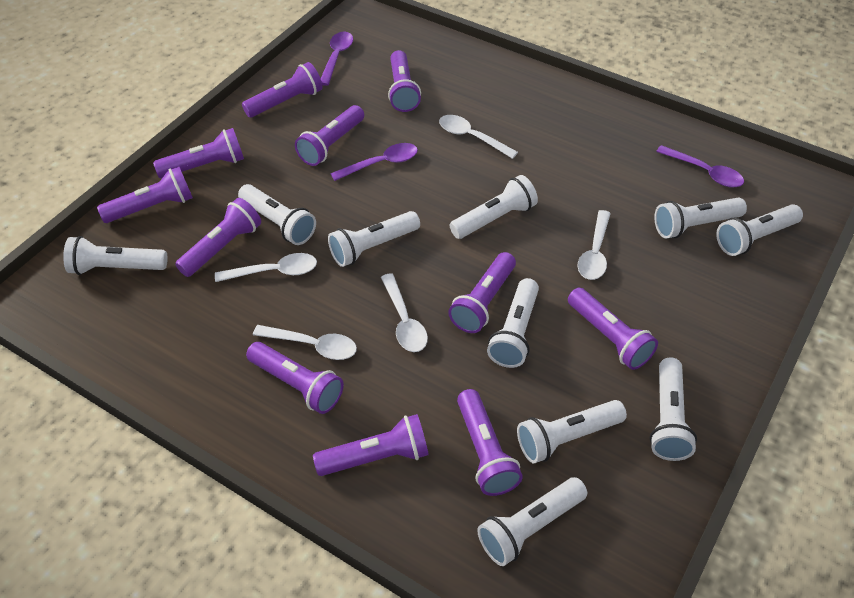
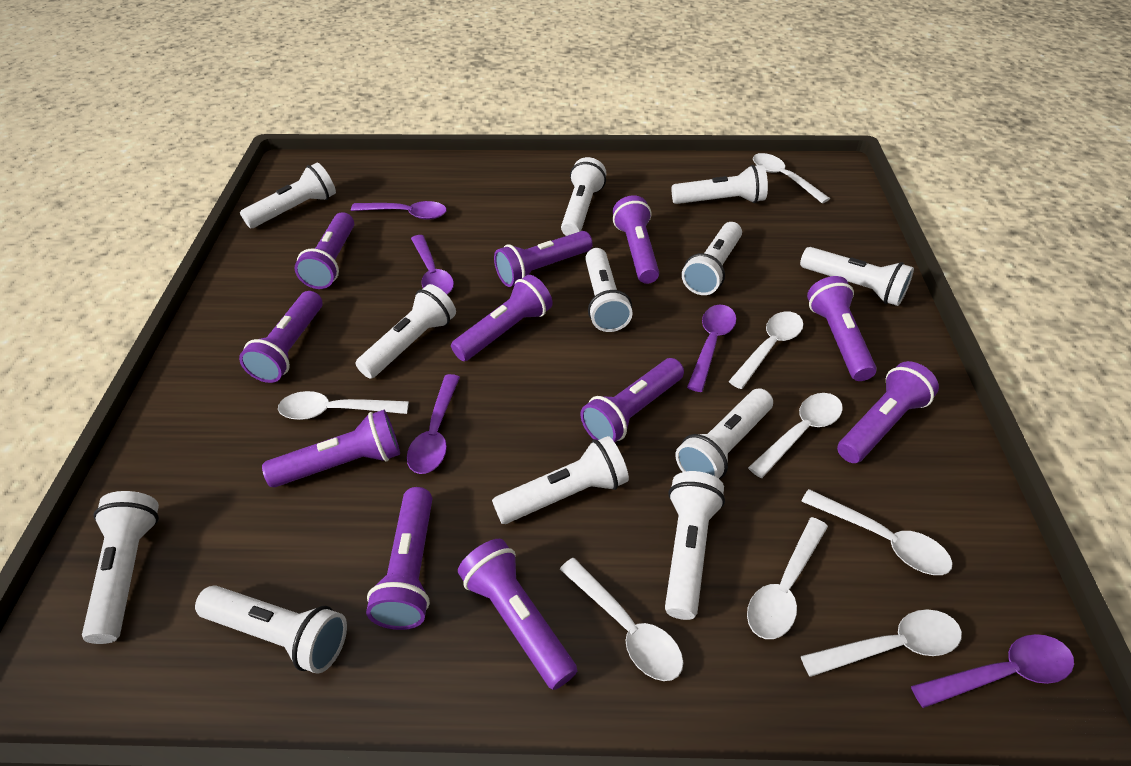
purple spoon: [321,32,353,86] [330,143,418,181] [656,145,744,187] = 3 -> [351,201,447,220] [407,374,460,474] [411,235,454,294] [687,305,736,392] [911,634,1074,708] = 5
white flashlight: [63,236,167,275] [238,184,316,245] [328,211,420,267] [450,175,538,239] [477,477,587,566] [487,278,539,368] [517,400,627,463] [650,358,697,461] [654,197,747,238] [716,204,803,256] = 10 -> [82,491,159,644] [195,585,347,674] [240,162,336,228] [355,284,456,379] [492,436,629,524] [561,157,607,236] [585,248,633,332] [665,471,725,620] [672,165,768,204] [675,389,773,479] [682,222,742,295] [800,247,914,306] = 12
white spoon: [215,253,317,282] [253,325,357,360] [381,273,428,352] [439,115,518,159] [578,210,611,280] = 5 -> [278,391,409,420] [560,558,683,681] [728,311,803,389] [747,517,828,639] [748,393,843,478] [753,153,830,204] [801,489,953,575] [801,609,962,677] = 8

